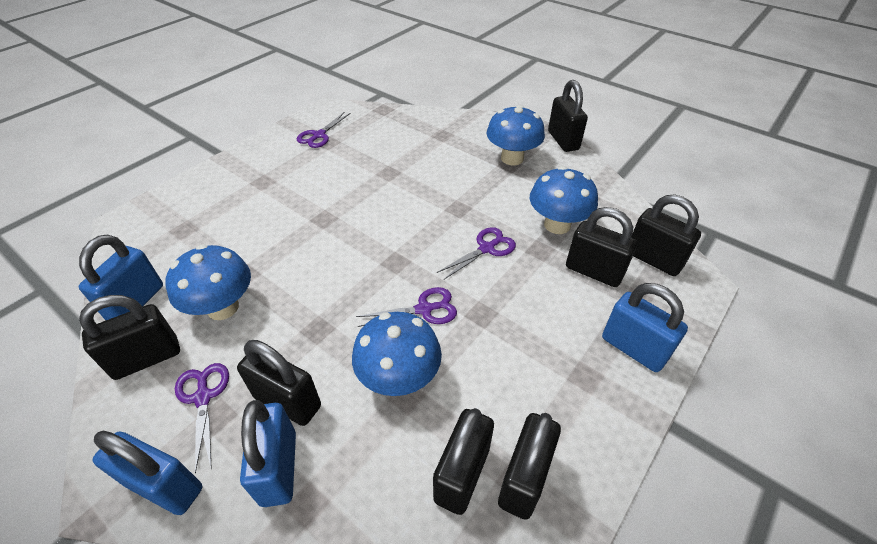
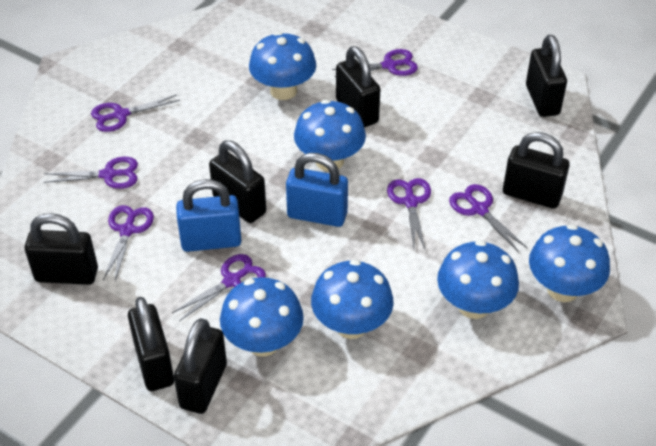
blue mushroom: [165,244,251,320] [352,312,442,396] [487,105,545,165] [530,166,598,234] = 4 -> [220,277,304,357] [249,32,316,100] [294,100,366,171] [311,259,394,339] [437,240,519,319] [529,224,610,302] = 6
blue padlock: [79,235,163,320] [93,431,202,515] [240,400,296,507] [602,283,688,372] = 4 -> [176,179,242,252] [286,153,348,227] = 2
purple scissors: [175,363,229,474] [297,112,351,148] [356,287,457,327] [437,227,516,279] = 4 -> [43,157,138,189] [91,95,180,132] [103,205,154,281] [172,254,266,321] [332,49,418,77] [387,178,431,249] [449,184,527,252] = 7

